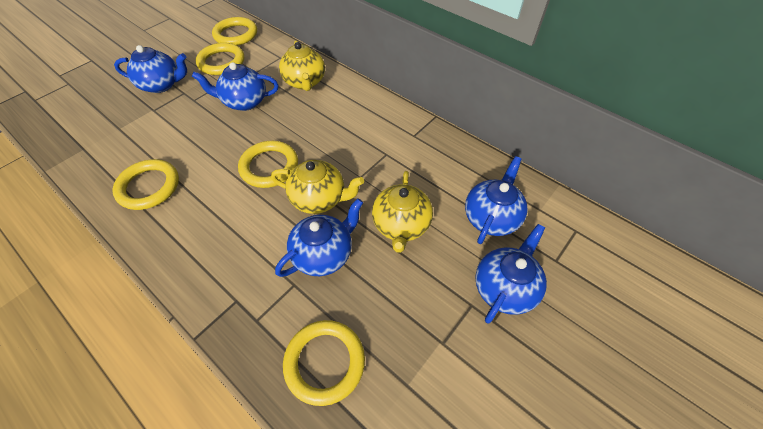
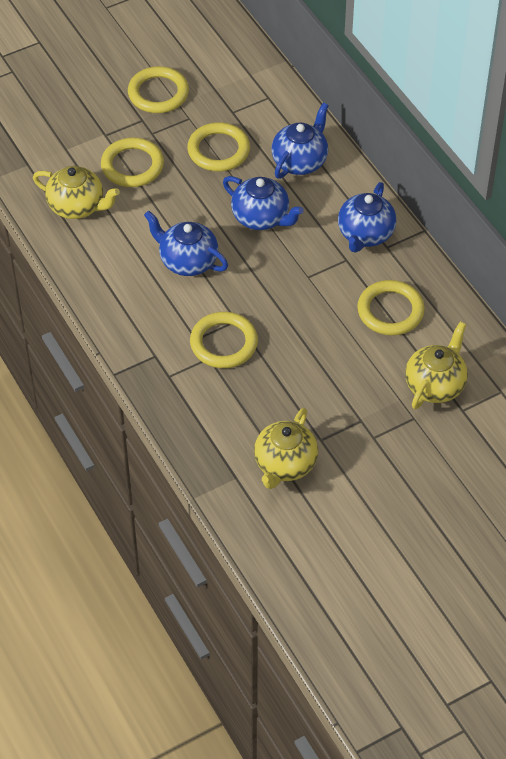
blue teapot: [114,45,187,93] [192,62,278,111] [275,198,363,277] [465,156,527,244] [475,224,547,324] = 5 -> [144,211,228,276] [223,176,304,230] [272,103,329,179] [338,182,396,252] = 4

